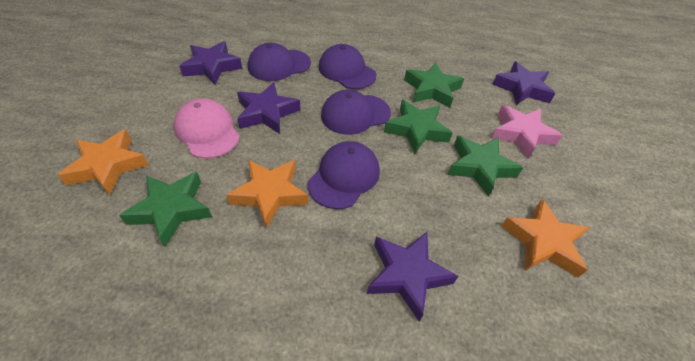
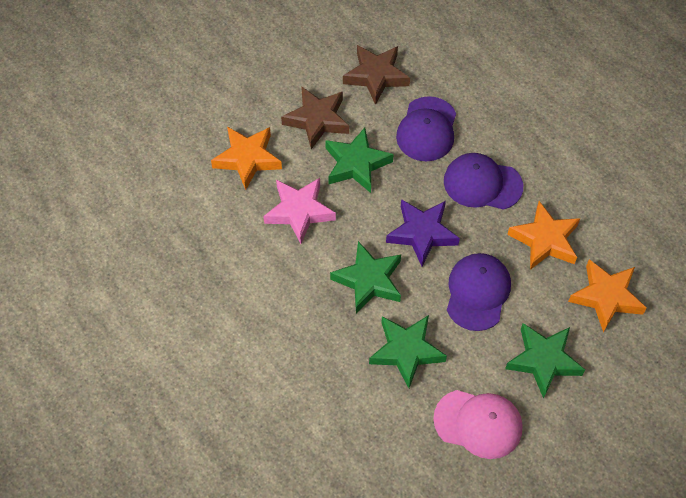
brown star: none = 0 -> [281,86,349,149] [343,45,410,105] = 2
purple cap: [248,43,311,81] [308,141,380,209] [319,44,377,89] [321,90,391,135] = 4 -> [396,96,456,162] [444,153,523,210] [447,253,511,331] = 3
purple star: [179,41,242,85] [237,82,301,134] [367,232,458,321] [492,62,556,105] = 4 -> [386,199,460,266] = 1

